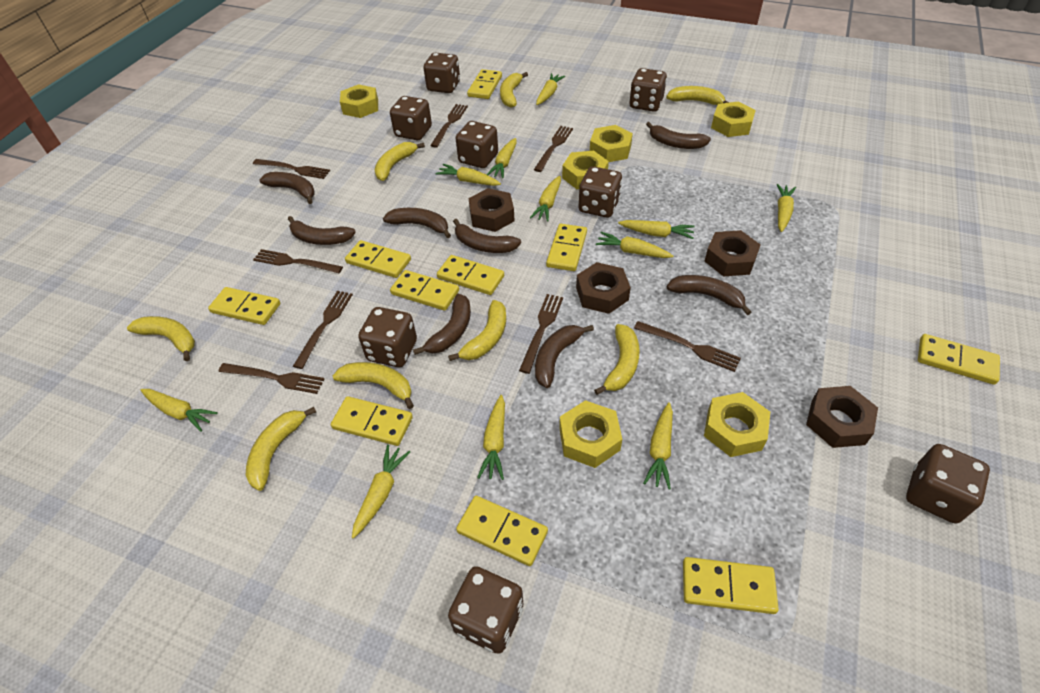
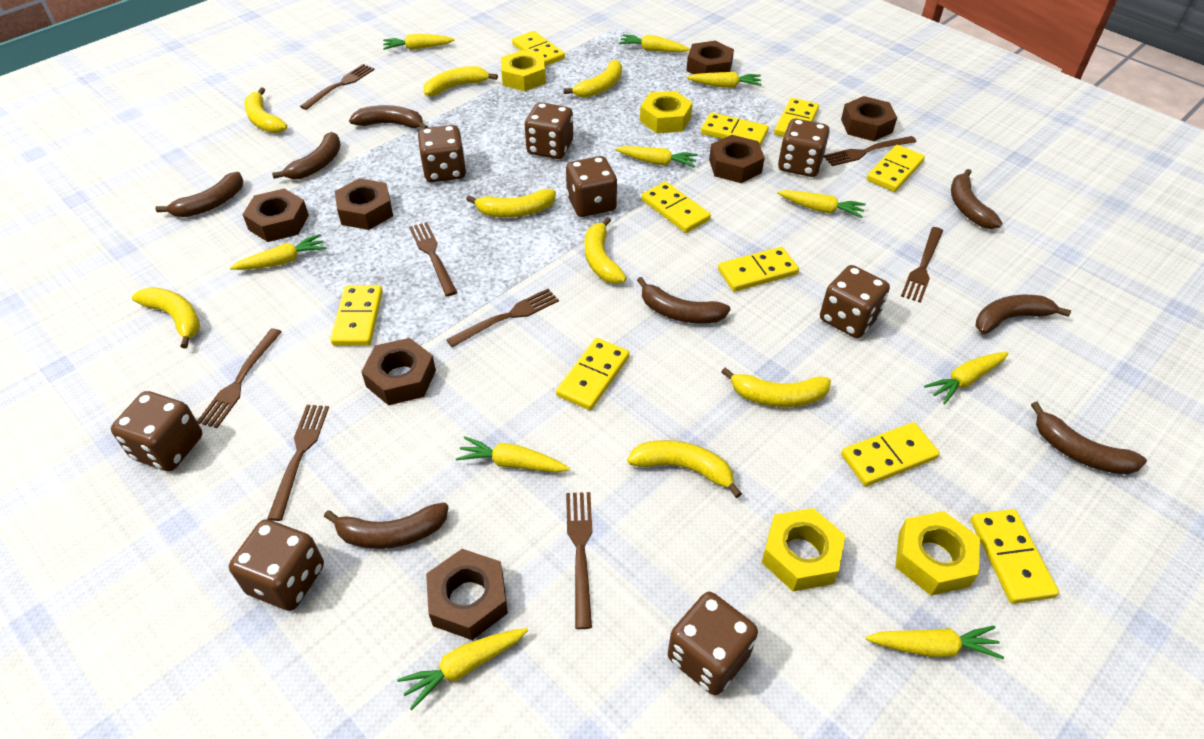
brown nut: [468,188,515,232] [576,262,631,314] [705,230,761,276] [806,386,878,448] = 4 -> [242,189,309,242] [335,178,393,230] [361,338,436,405] [426,549,508,640] [687,41,734,74] [709,135,765,183] [841,96,897,141] = 7
yellow carrot: [141,389,218,432] [352,445,410,539] [435,164,501,186] [477,395,505,480] [487,138,517,178] [530,176,561,221] [536,73,565,105] [596,232,673,258] [618,220,695,239] [643,402,673,490] [777,184,796,232] = 11 -> [230,234,326,270] [383,34,455,50] [397,628,528,710] [456,436,570,472] [615,146,698,167] [619,34,690,52] [686,72,762,88] [777,190,866,218] [866,626,1004,659] [924,352,1008,404] = 10
yellow nut: [340,84,378,118] [559,400,622,468] [562,151,609,189] [590,125,633,162] [704,392,770,457] [711,102,756,137] = 6 -> [501,50,546,91] [640,91,693,133] [762,508,846,591] [895,511,980,596] = 4

